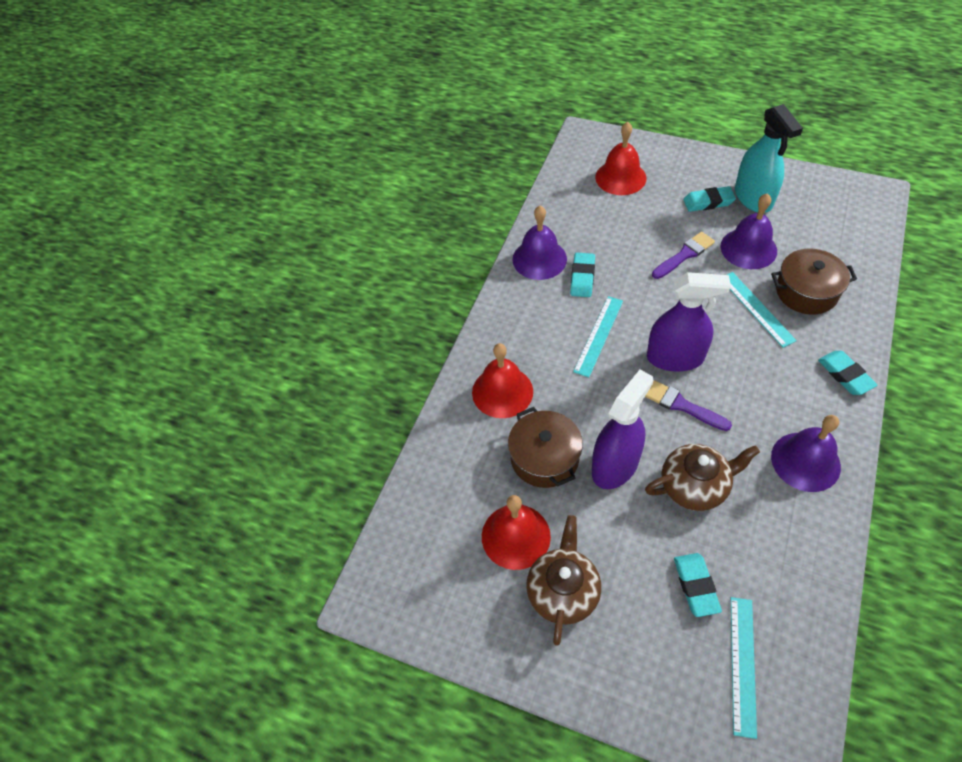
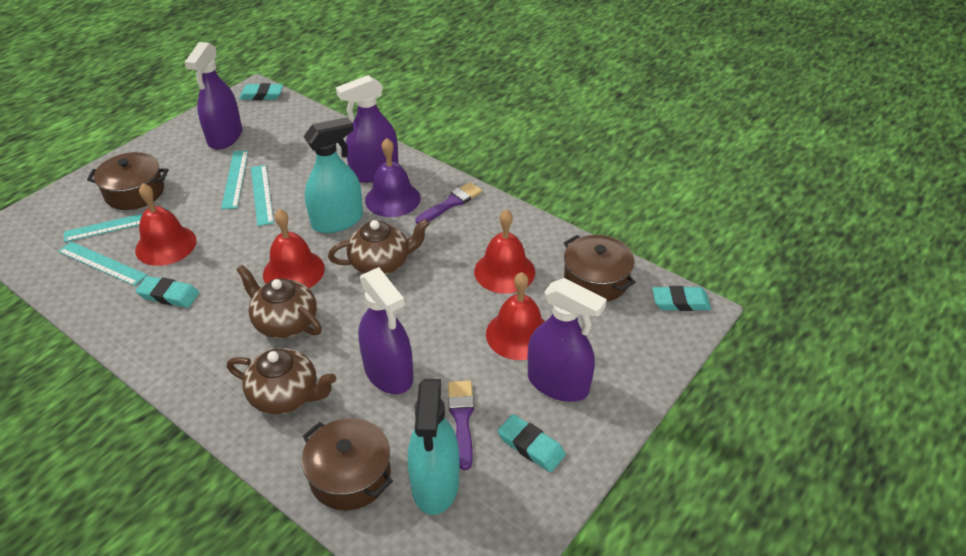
brown pot: [508,407,583,488] [771,249,857,315] = 2 -> [87,152,168,210] [302,418,393,510] [564,235,636,302] = 3
brown teapot: [526,515,601,646] [645,444,760,511] = 2 -> [227,348,336,415] [236,265,322,339] [328,218,430,275] = 3
purple bell: [512,206,567,280] [720,193,777,269] [771,415,841,492] = 3 -> [365,138,421,217] = 1
purple spray bottle: [592,370,653,489] [647,272,731,372] = 2 -> [185,42,242,150] [336,75,399,183] [358,267,413,394] [528,278,607,402] = 4
red bell: [472,343,533,418] [482,495,551,570] [595,122,646,195] = 3 -> [135,183,197,266] [263,209,325,288] [474,209,535,294] [486,272,545,360] = 4
turquoise ruler: [573,296,623,377] [727,272,797,348] [731,597,757,739] = 3 -> [58,242,147,286] [64,208,168,242] [221,150,248,209] [251,165,274,226] = 4
turquoise spray bottle: [735,104,803,213] = 1 -> [304,117,363,233] [408,379,459,515] = 2

